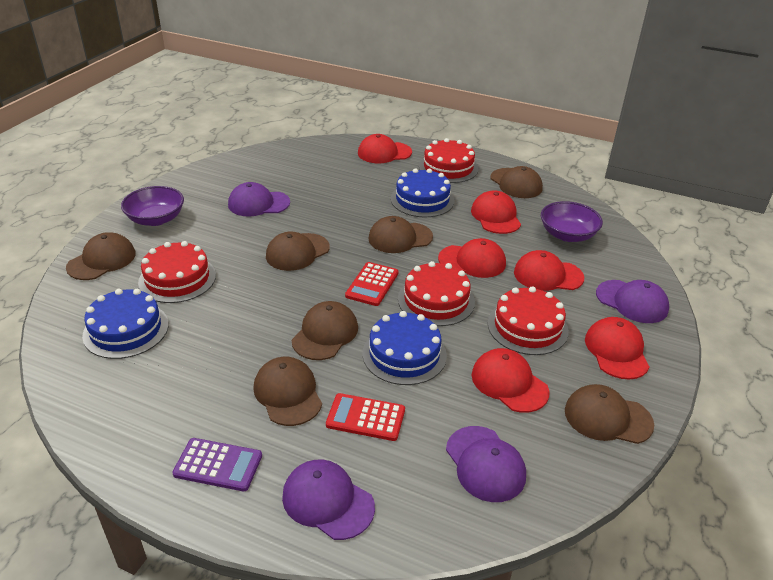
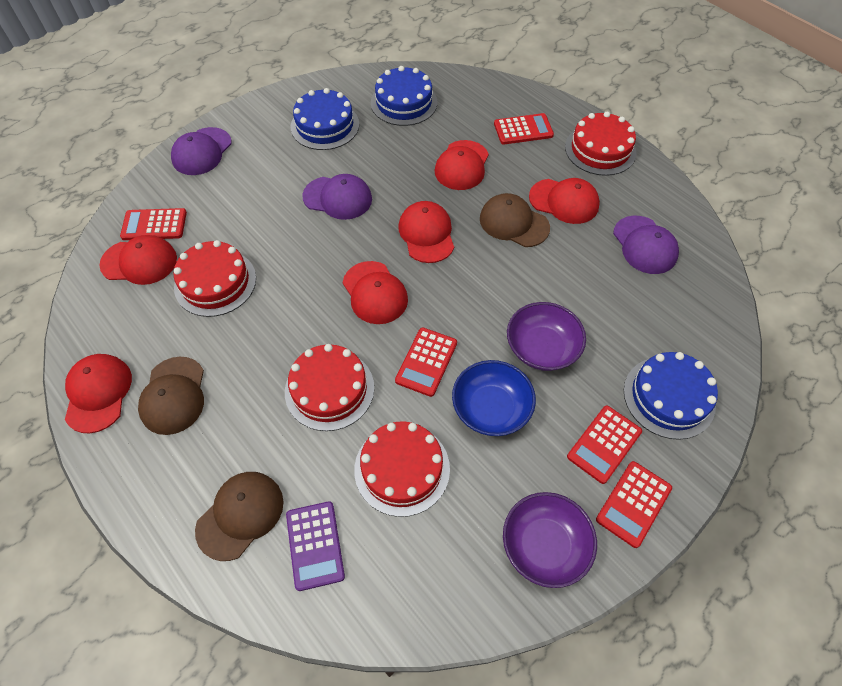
blue bowl: none = 0 -> [452,360,536,436] = 1
brown cap: [66,232,136,280] [253,357,322,426] [266,231,330,271] [292,301,358,360] [368,216,433,253] [490,166,543,198] [565,384,654,444] = 7 -> [138,357,204,435] [195,472,283,561] [480,193,550,247] = 3
purple cap: [228,182,290,217] [282,460,375,540] [446,426,526,502] [596,280,669,323] = 4 -> [171,127,232,175] [302,174,372,220] [613,216,679,274] = 3
red calculator: [326,393,405,441] [345,262,399,306] = 2 -> [120,208,187,240] [395,327,457,397] [494,113,554,145] [567,405,642,484] [596,461,672,548] = 5

